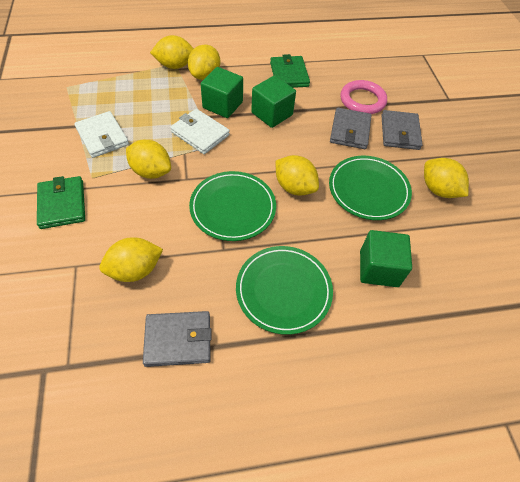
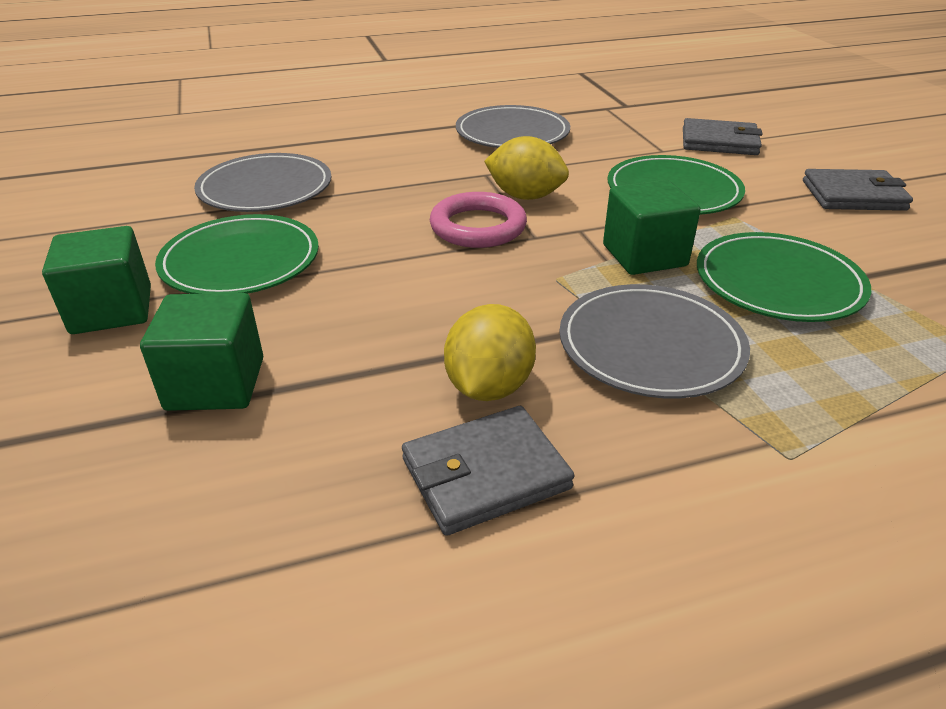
green wallet: [37,176,85,229] [270,54,310,88] = 2 -> none = 0
grey plate: none = 0 -> [194,153,331,212] [456,105,570,148] [559,284,750,399] = 3
white wallet: [74,111,129,158] [170,109,230,154] = 2 -> none = 0
yellow lemon: [99,237,163,282] [126,140,171,179] [150,35,194,69] [188,44,220,80] [276,155,319,195] [424,158,469,198] = 6 -> [444,304,536,401] [484,136,569,200] = 2

